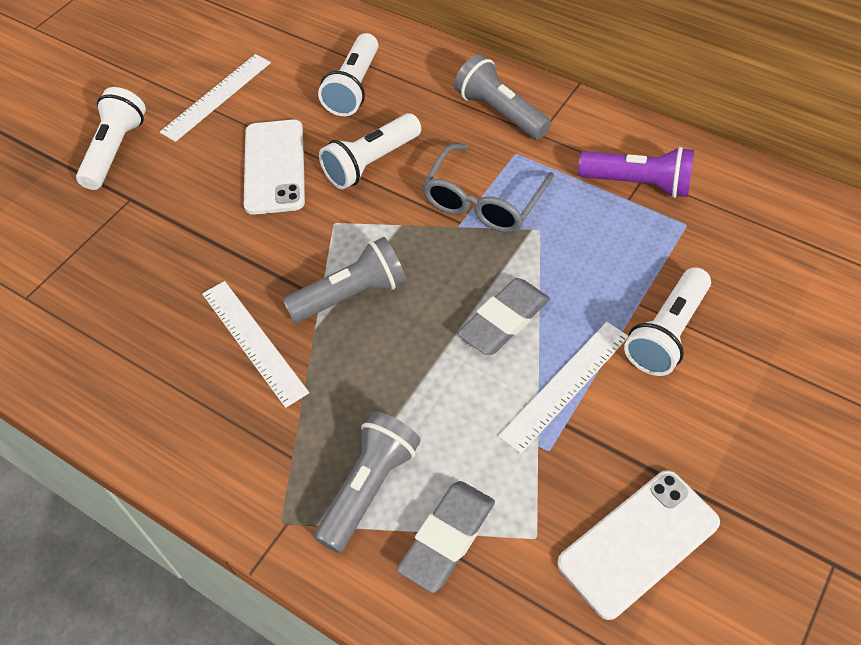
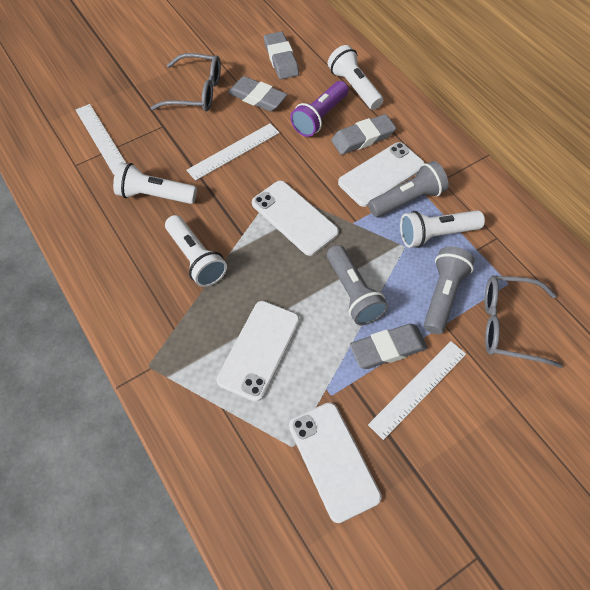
grey eraser: [397,481,495,593] [457,278,550,355] = 2 -> [228,76,287,112] [264,31,299,79] [331,114,396,155] [350,324,428,369] = 4
grey glasses: [422,143,554,233] = 1 -> [151,53,221,111] [484,275,562,368] = 2
white phone: [244,120,305,215] [557,470,720,620] = 2 -> [217,301,300,402] [252,181,339,256] [289,403,382,523] [338,142,425,207] = 4

